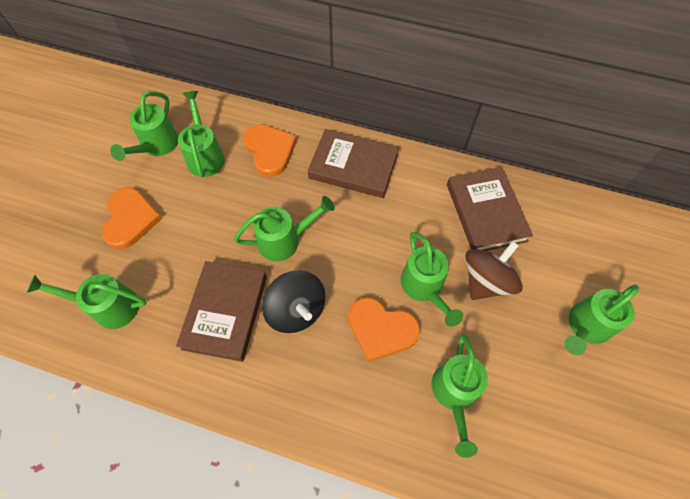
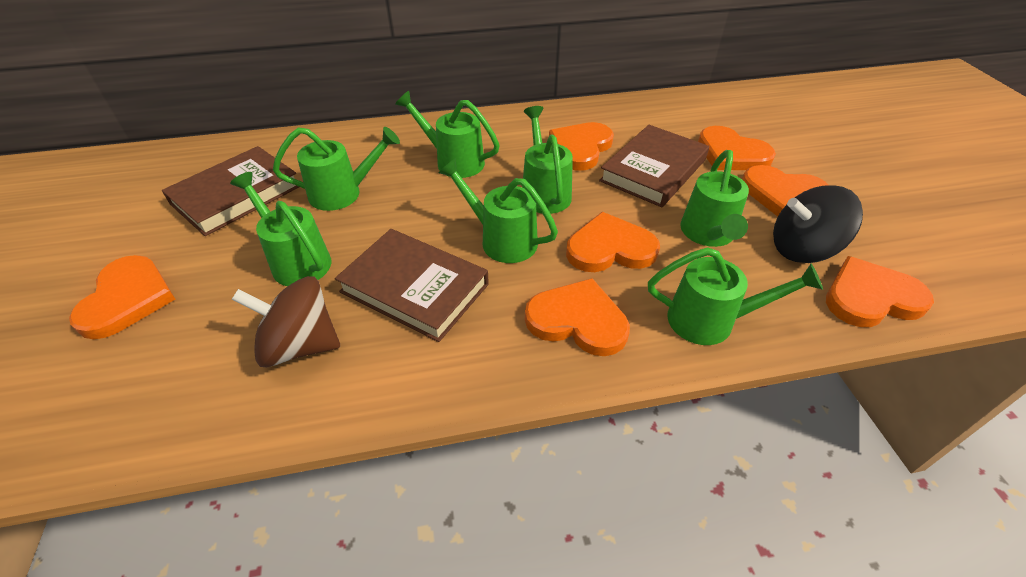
orange heart: [102,187,163,249] [243,124,297,177] [348,297,420,362] = 3 -> [69,255,175,339] [525,278,630,356] [549,122,614,171] [566,212,660,272] [698,126,776,170] [742,165,828,217] [826,256,934,327] = 7

